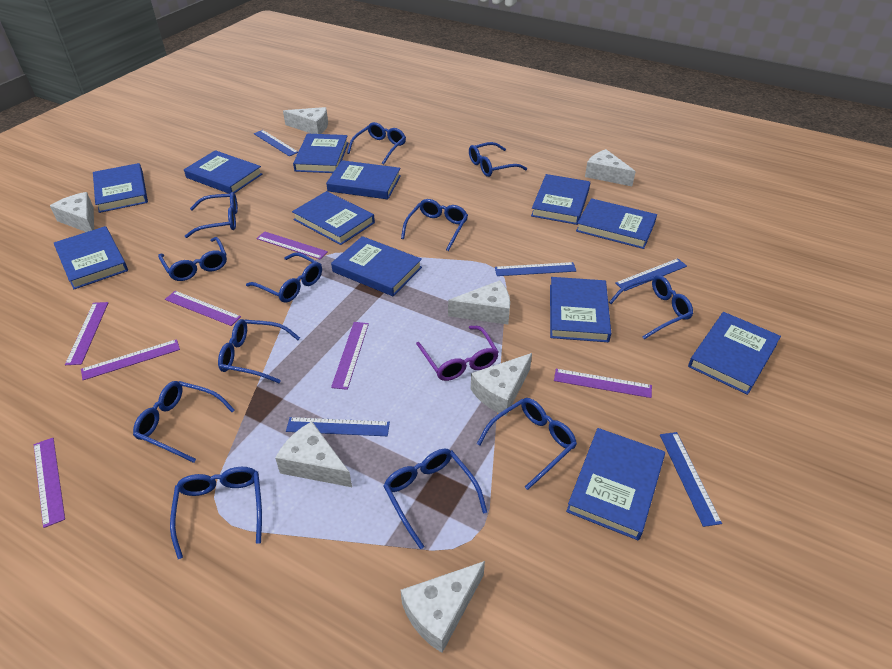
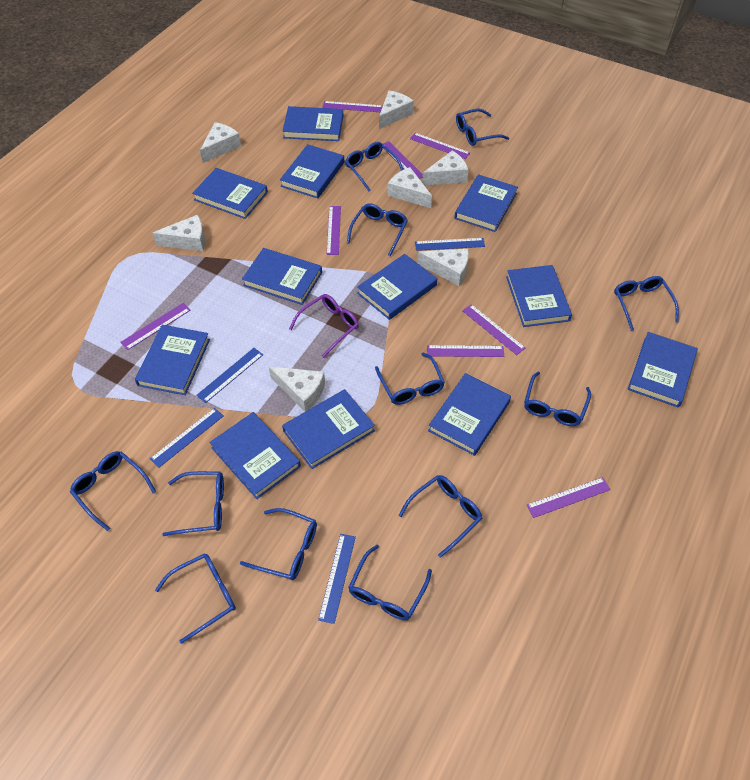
blue ruler: [254,130,298,156] [286,417,390,436] [495,262,576,276] [615,258,687,291] [660,432,722,527] = 5 -> [150,408,224,468] [196,348,263,403] [318,534,356,624] [415,238,485,251] = 4
purple ruler: [34,438,65,528] [65,302,108,365] [81,339,180,380] [165,291,241,326] [256,231,328,259] [331,322,369,390] [554,369,652,398] = 7 -> [120,303,191,350] [322,101,383,112] [327,206,341,255] [383,141,423,179] [410,133,470,159] [427,345,504,357] [462,304,526,355] [527,477,611,518] = 8

